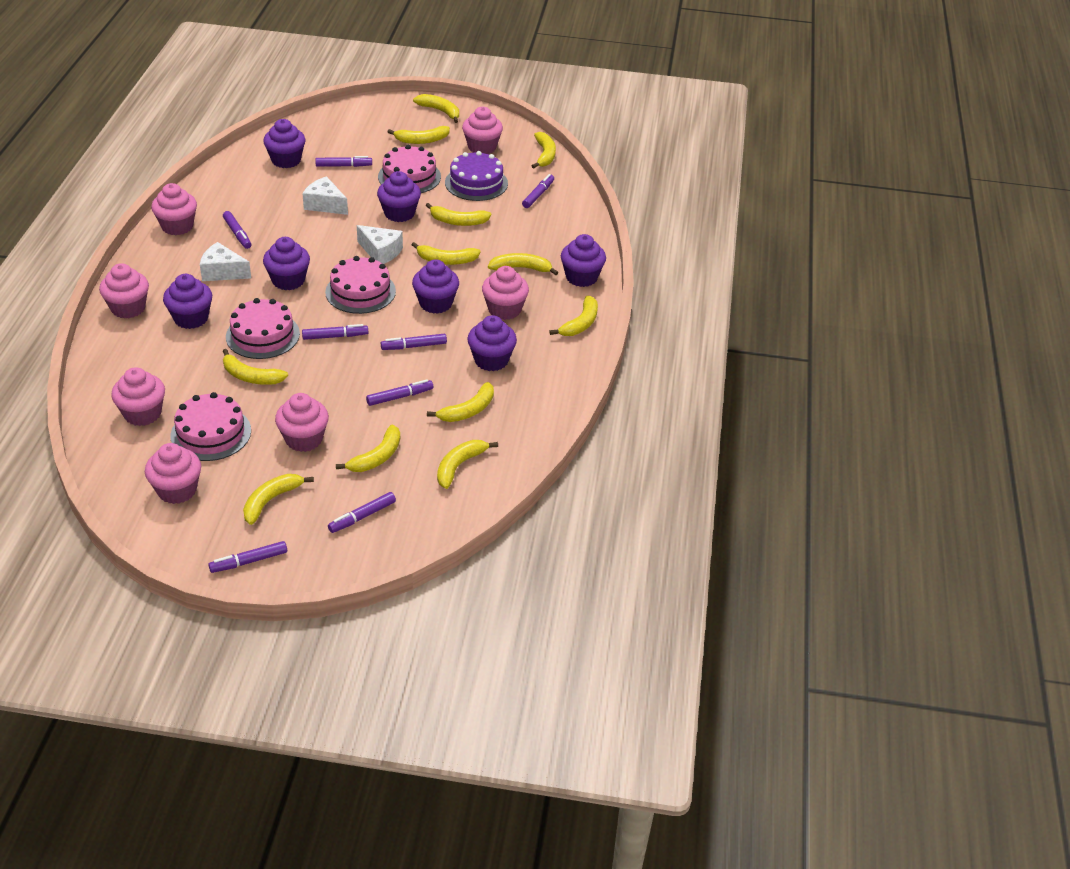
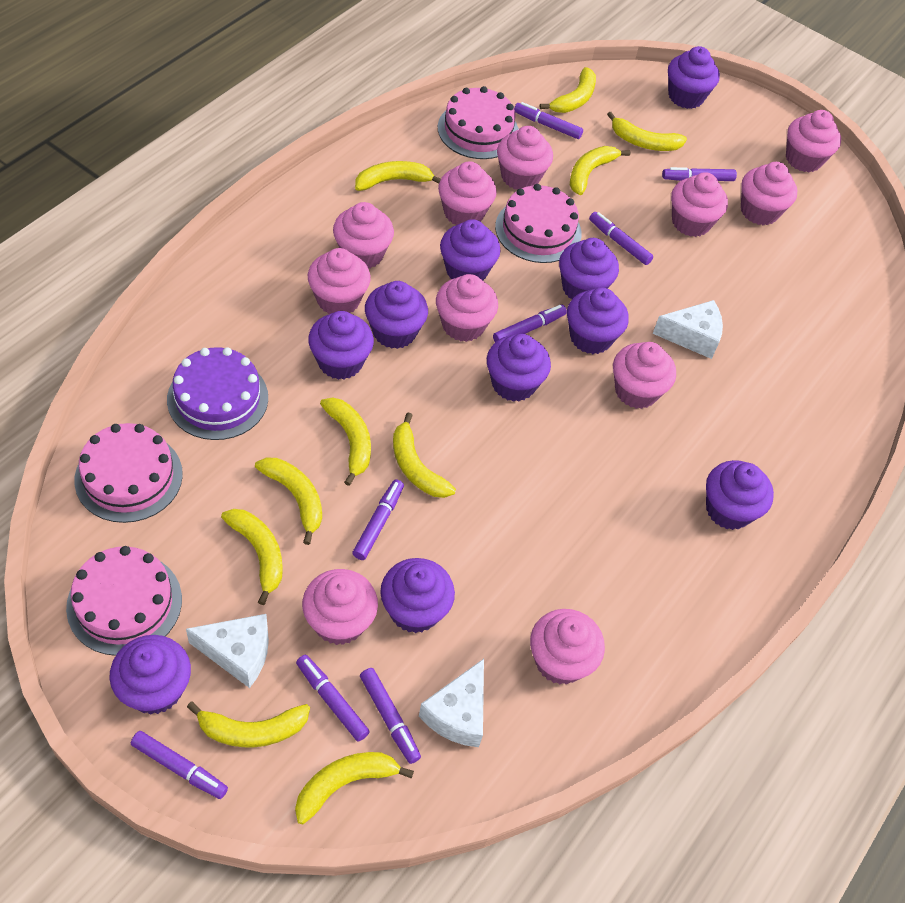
pink cupcake: [99,263,149,319] [111,367,165,426] [145,443,201,504] [151,183,197,235] [275,393,329,452] [462,107,503,154] [482,266,529,320] = 7 -> [302,569,378,645] [308,248,371,314] [333,202,394,269] [436,274,498,342] [438,161,497,225] [497,126,553,190] [530,609,605,685] [613,342,676,409] [671,172,728,237] [741,162,797,225] [786,110,841,172] = 11
purple cupcake: [163,274,212,329] [263,119,305,168] [263,237,310,290] [377,171,421,222] [412,259,459,314] [467,315,517,371] [561,234,606,287] = 7 -> [109,635,191,714] [308,311,374,380] [365,281,428,349] [380,558,455,633] [440,219,501,280] [487,334,551,402] [559,238,619,299] [567,288,629,354] [668,46,720,109] [706,460,774,530] = 10
yellow banana: [223,349,288,385] [243,474,314,525] [336,425,400,472] [387,126,450,144] [412,242,481,265] [413,94,459,123] [426,203,491,226] [427,382,494,422] [437,440,498,489] [488,253,559,275] [532,132,556,169] [549,295,598,336] = 12 -> [187,701,310,747] [221,509,283,605] [255,458,322,545] [295,752,414,824] [320,397,371,486] [355,161,441,191] [393,413,456,498] [540,67,596,113] [570,146,630,195] [607,112,687,151] = 10

